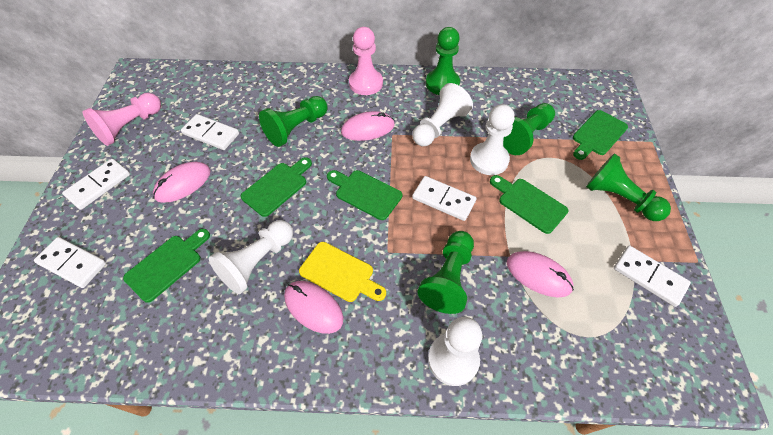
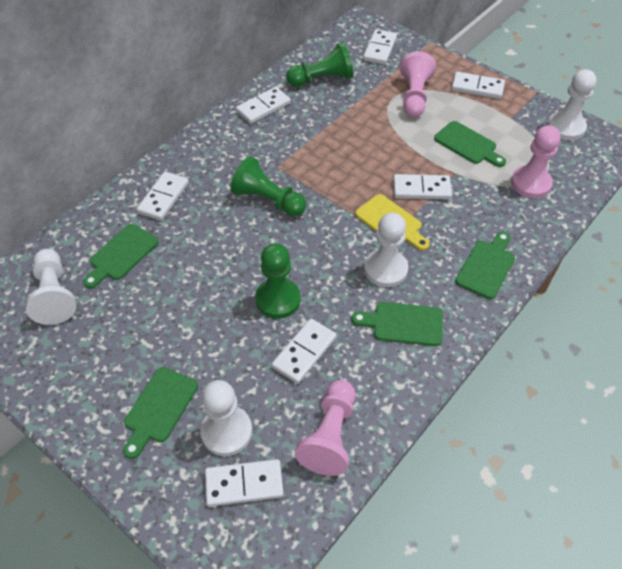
green pawn: [259,96,328,147] [417,231,474,314] [426,27,460,95] [503,103,555,155] [586,153,671,221] = 5 -> [230,156,306,216] [255,243,301,319] [286,42,353,87] = 3
pink mouse: [153,162,210,203] [284,281,344,334] [341,111,395,141] [507,251,574,297] = 4 -> none = 0
pink pawn: [83,93,161,146] [349,27,383,95] = 2 -> [295,380,356,476] [400,52,436,117] [511,125,561,198] = 3
white domino: [34,237,106,288] [62,159,130,210] [181,114,239,150] [412,176,477,221] [614,246,691,307] = 5 -> [136,171,189,221] [205,459,284,507] [236,87,291,124] [272,319,337,384] [363,29,397,65] [393,174,452,199] [451,72,505,99] = 7

